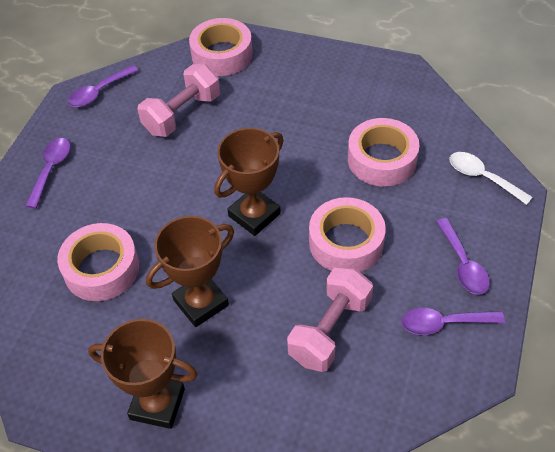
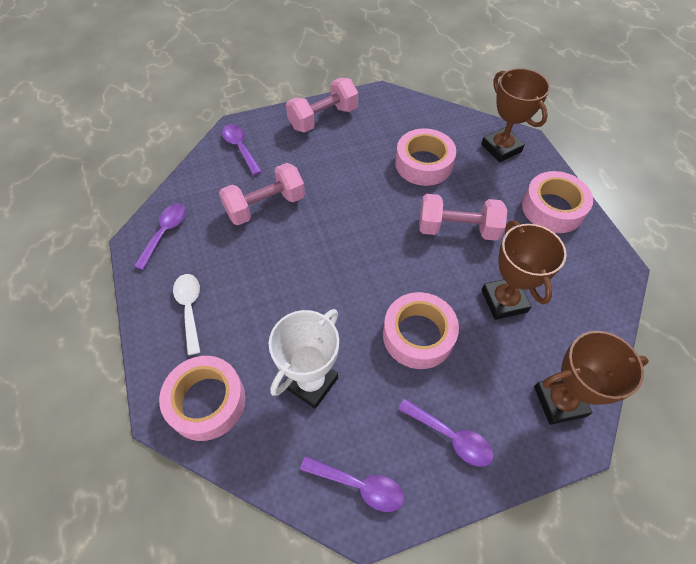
pink dumbbell: [137,64,220,137] [287,267,373,372] = 2 -> [219,163,305,225] [286,78,358,133] [419,194,507,241] = 3
white trophy: none = 0 -> [269,309,339,409] = 1

